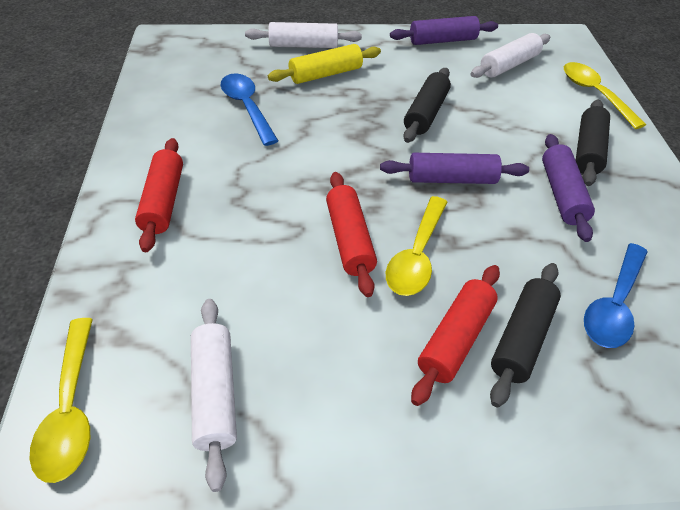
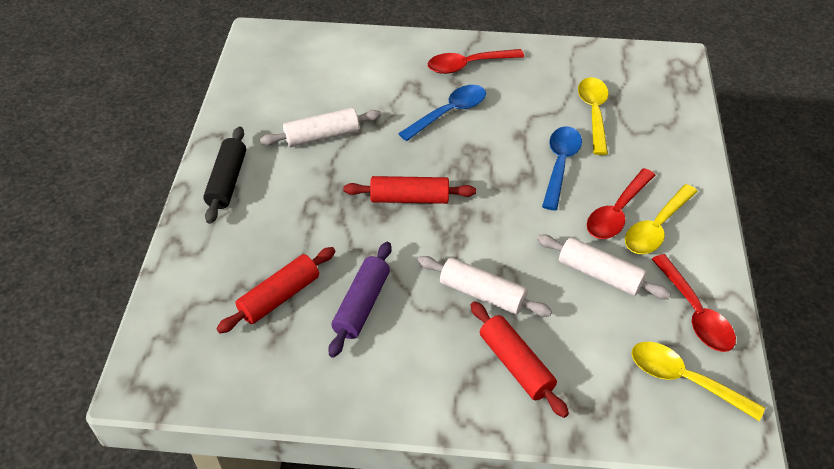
black rolling pin: [403,68,451,143] [490,263,561,407] [576,100,610,186] = 3 -> [203,126,246,224] = 1
purple rolling pin: [380,153,529,184] [390,16,498,45] [542,134,595,242] = 3 -> [328,242,391,358] = 1
red spoon: none = 0 -> [428,49,524,74] [587,168,655,239] [652,254,736,352] = 3
yellow rolling pin: [268,44,381,84] = 1 -> none = 0

